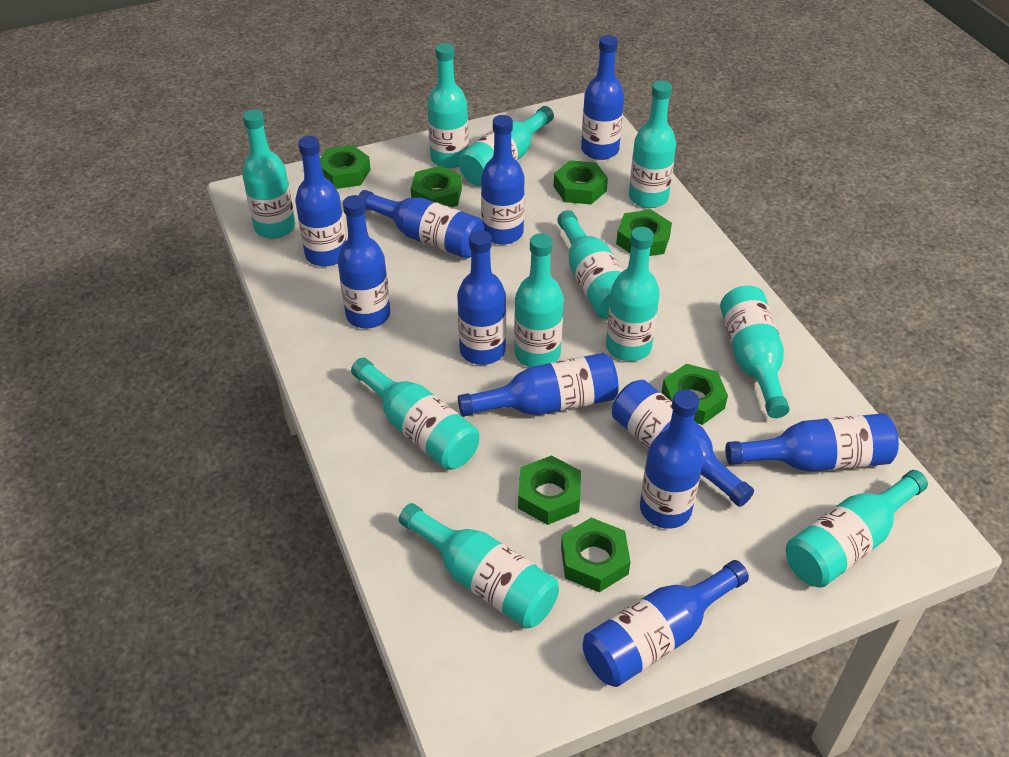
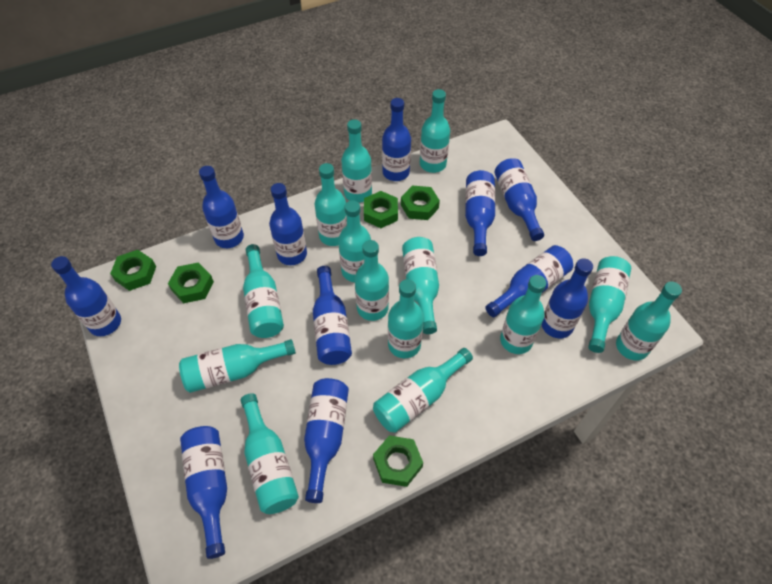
green nut: [320,145,371,189] [411,166,462,207] [518,455,581,525] [553,160,608,204] [561,518,631,592] [616,210,672,256] [662,364,728,425] = 7 -> [110,250,156,291] [168,262,214,303] [364,191,398,228] [373,435,423,487] [401,185,440,220] = 5
turquoise bottle: [242,109,295,239] [351,358,479,470] [399,503,559,628] [427,43,469,168] [458,106,554,186] [514,233,564,367] [557,210,624,319] [606,227,660,361] [629,81,676,208] [720,286,789,418] [786,470,928,588] = 11 -> [179,339,296,393] [241,393,299,514] [243,244,284,338] [315,163,347,246] [338,200,371,282] [341,119,372,203] [355,240,389,321] [373,348,473,433] [388,279,424,358] [402,237,439,334] [420,89,450,173] [500,275,546,354] [588,256,631,353] [616,281,682,360] = 14

